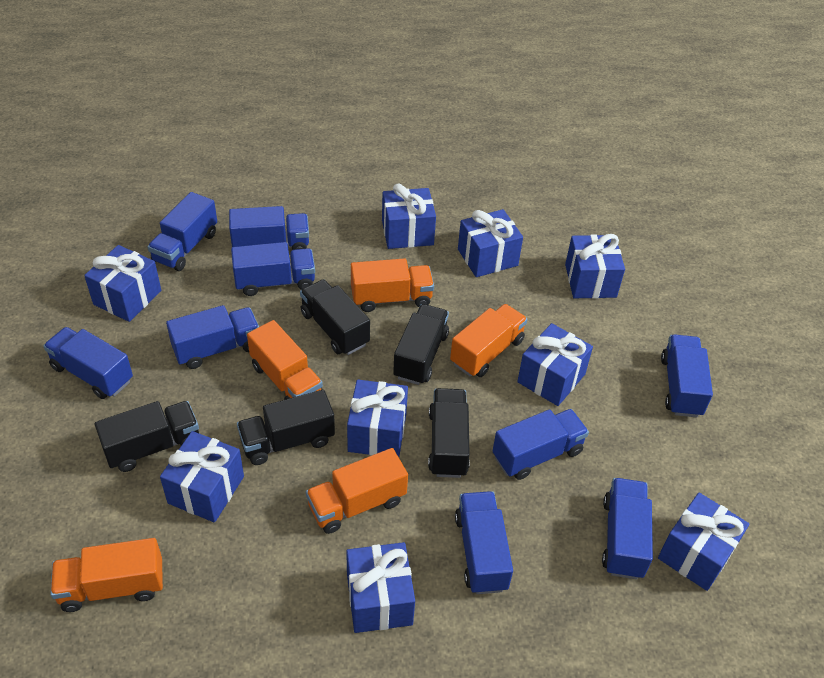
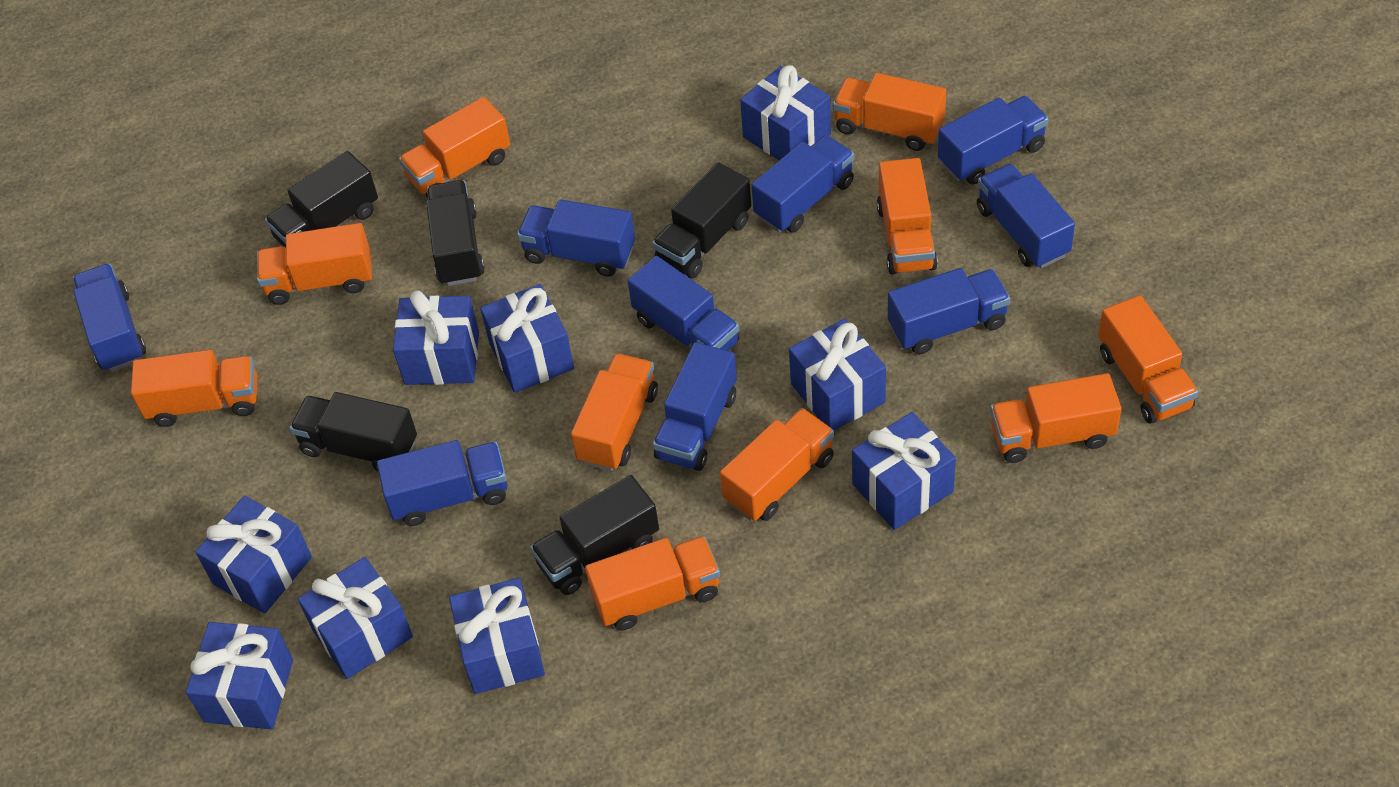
orange truck: [50,538,163,612] [247,320,323,400] [306,448,408,534] [351,258,434,312] [450,304,528,377] = 5 -> [131,350,257,427] [257,223,372,305] [399,97,510,198] [571,353,658,471] [585,536,720,630] [720,408,834,521] [833,73,946,151] [877,158,938,275] [990,373,1122,463] [1098,295,1198,424] = 10

